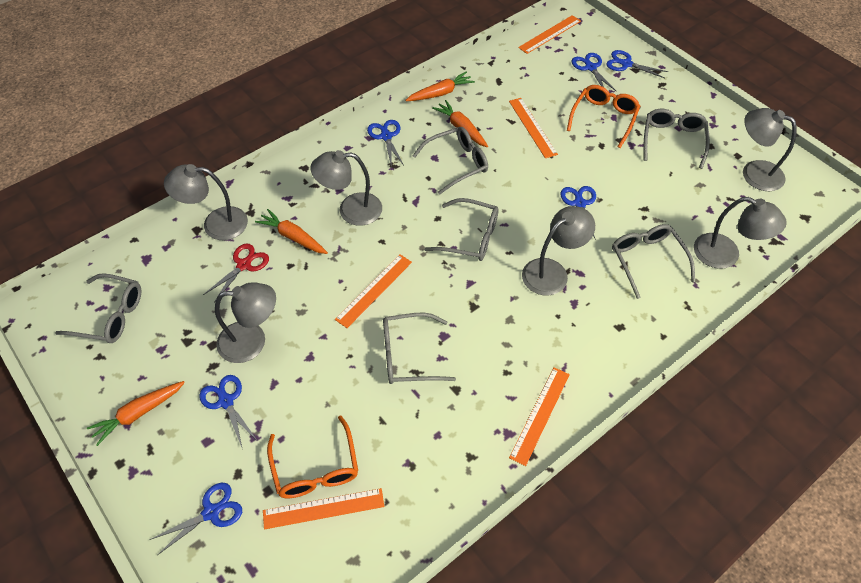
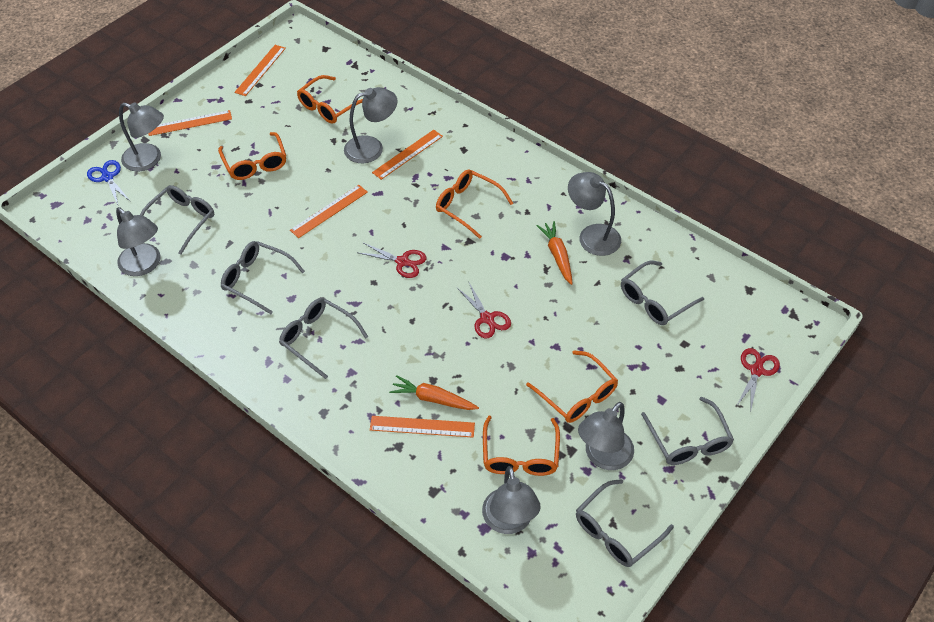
blue scissors: [150,483,242,555] [199,375,257,450] [367,120,404,165] [560,186,596,240] [572,53,617,92] [606,50,668,78] = 6 -> [87,160,131,205] = 1
orange carrot: [87,381,185,446] [255,209,328,254] [405,72,475,101] [432,100,488,147] = 4 -> [389,375,479,410] [536,221,573,285] = 2
orange glasses: [267,415,358,498] [567,85,640,148] = 2 -> [218,132,286,180] [297,75,363,124] [436,170,514,239] [483,416,560,476] [526,350,618,423] = 5
red scissors: [203,243,269,302] = 1 -> [359,243,426,278] [457,283,511,339] [736,348,780,409] = 3

